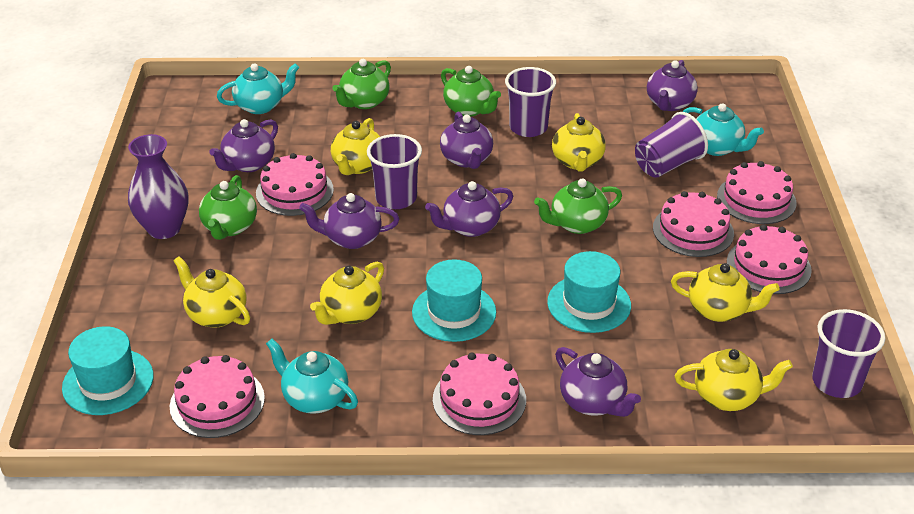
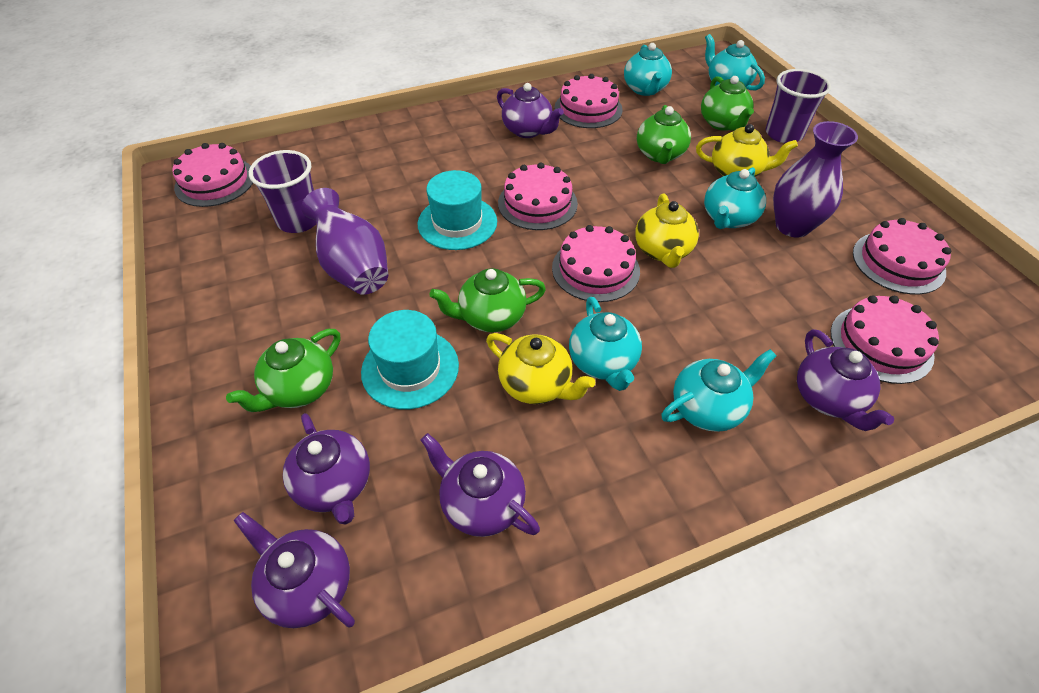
purple cup: [367,134,422,209] [505,67,556,137] [635,112,708,178] [812,309,885,398] = 4 -> [249,150,317,233] [765,69,831,143] = 2
purple teapot: [209,119,278,172] [299,193,399,249] [425,181,513,237] [440,112,493,169] [555,347,641,417] [647,60,698,111] = 6 -> [233,512,355,628] [283,413,370,524] [421,433,540,537] [497,83,564,138] [797,329,894,431] = 5
purple vase: [128,134,188,239] = 1 -> [301,188,388,295] [773,121,858,238] = 2
turquoise hat: [62,326,154,415] [412,259,496,342] [547,251,631,333] = 3 -> [361,310,459,409] [418,170,497,250] = 2
turquoise teapot: [217,63,299,114] [266,339,358,414] [683,103,764,156] = 3 -> [569,297,642,391] [624,43,672,96] [661,349,777,432] [704,167,766,229] [705,34,765,90] = 5
yellow teapot: [173,256,250,328] [310,262,384,325] [331,118,380,175] [552,113,606,172] [671,263,780,322] [675,349,793,411] = 6 -> [486,333,595,404] [635,193,699,268] [696,124,798,177] = 3

